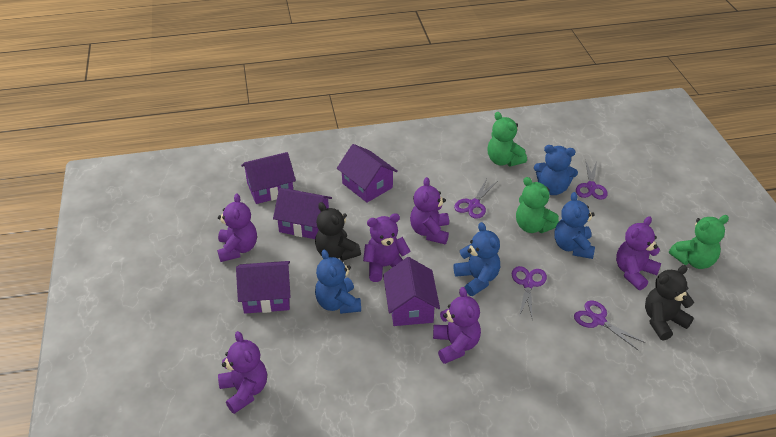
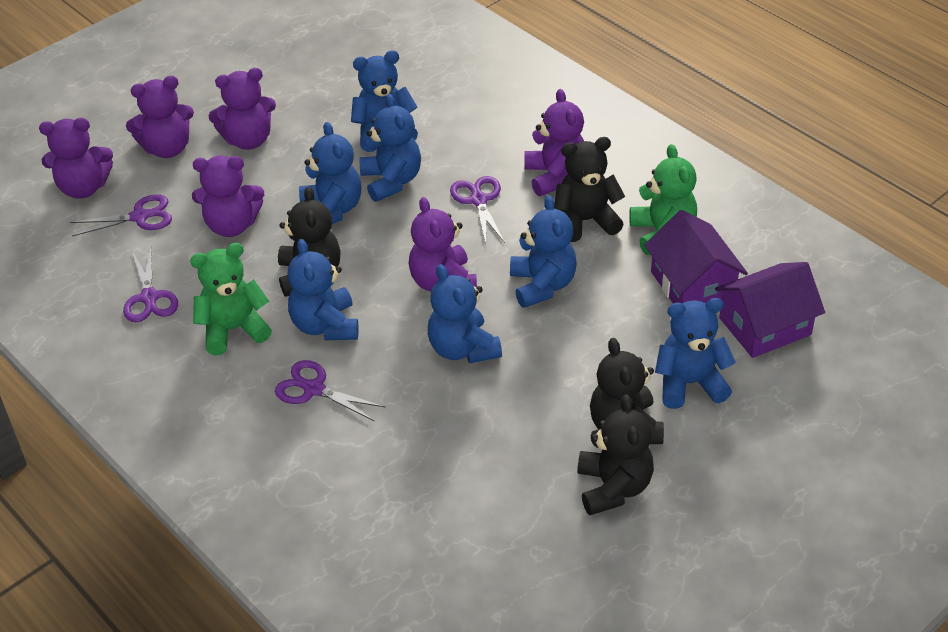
black teddy bear: [315,202,361,261] [645,265,694,341] = 2 -> [278,186,341,297] [554,137,625,242] [577,394,654,515] [590,338,664,444] = 4
blue teddy bear: [315,249,361,314] [454,222,500,296] [534,145,578,195] [555,192,595,259] = 4 -> [288,239,359,340] [299,122,362,224] [351,50,418,152] [359,94,421,202] [428,264,502,363] [510,195,577,308] [655,298,736,409] = 7
green teddy bear: [488,112,527,167] [516,177,559,233] [669,215,729,269] = 3 -> [190,243,272,356] [629,144,697,255] = 2
purple house: [236,261,291,313] [241,152,296,204] [273,188,332,239] [337,144,398,203] [383,257,440,326] = 5 -> [645,210,748,304] [715,262,825,358] = 2

